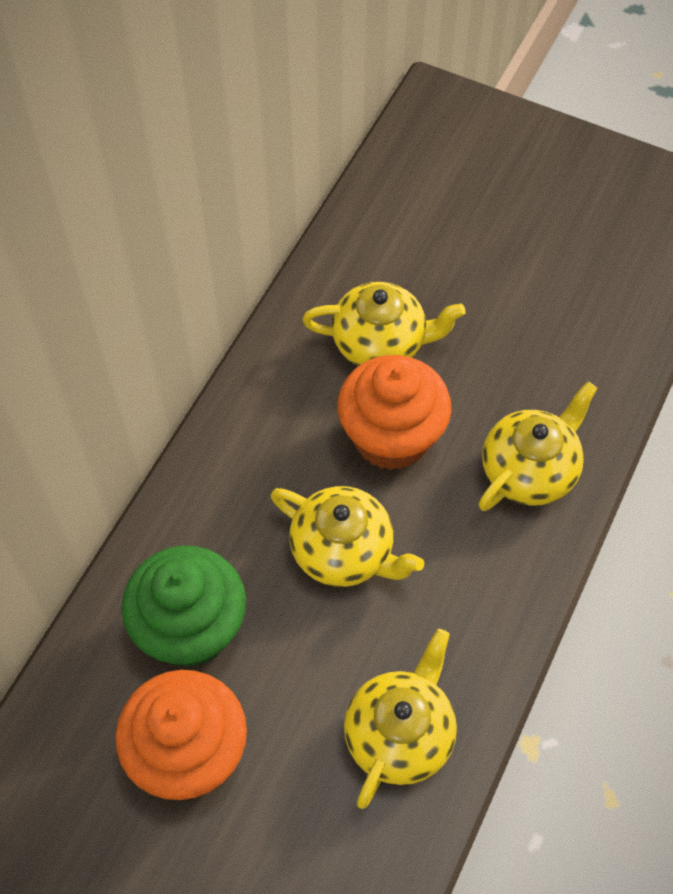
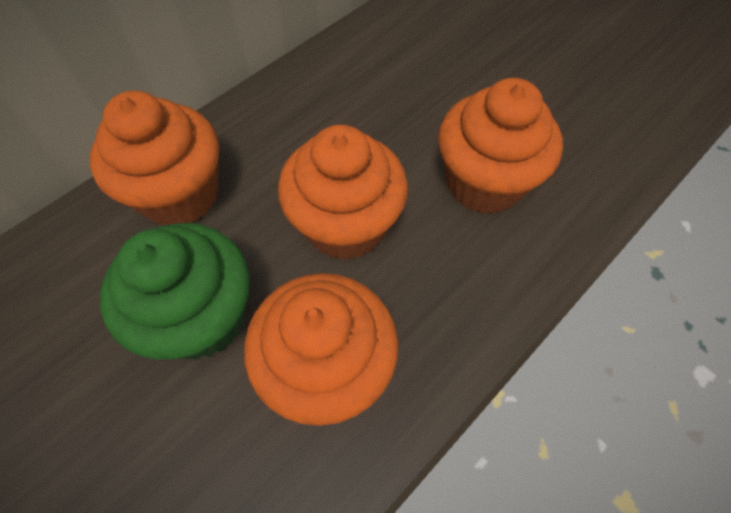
orange cupcake: [115,670,247,800] [337,355,452,470] = 2 -> [90,91,219,225] [244,273,399,426] [278,125,408,260] [438,78,563,214] = 4
yellow teapot: [271,486,424,587] [302,282,466,366] [344,629,457,809] [479,381,598,511] = 4 -> none = 0

